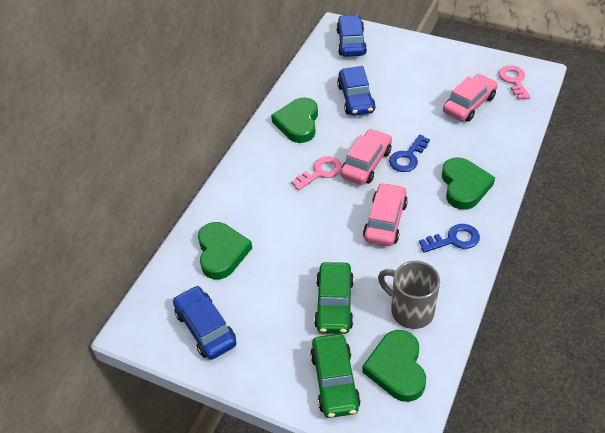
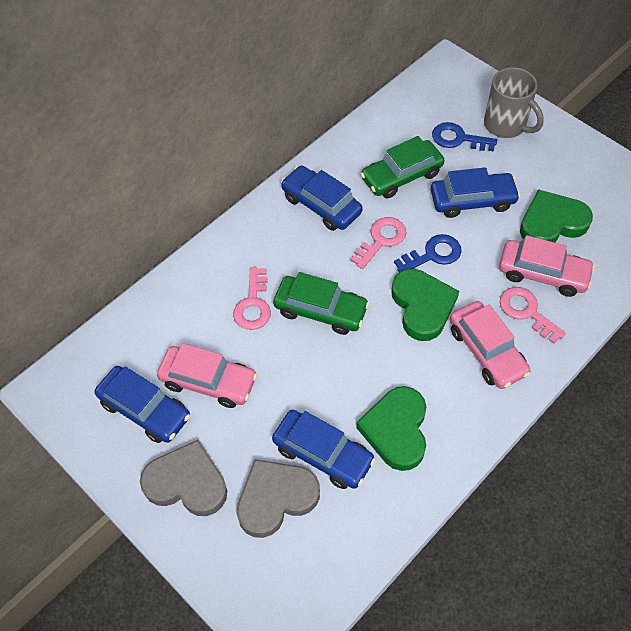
blue car: [173,286,237,360] [336,14,367,57] [337,66,376,116] = 3 -> [94,366,190,443] [272,410,376,489] [281,165,363,231] [431,167,520,218] = 4
green heart: [198,222,252,279] [271,97,318,143] [362,330,426,402] [442,157,495,210] = 4 -> [356,386,426,471] [391,269,459,341] [520,189,593,242] = 3
grey heart: none = 0 -> [140,440,227,516] [236,459,320,538] = 2
pink key: [291,156,342,191] [499,65,530,100] = 2 -> [233,267,271,330] [351,217,406,269] [500,287,566,344] = 3

